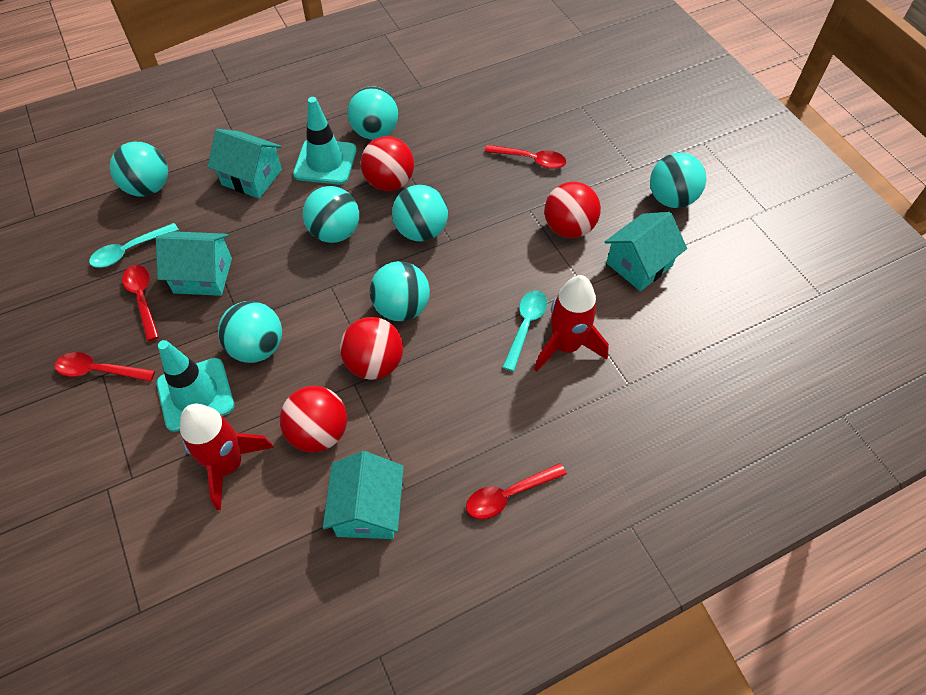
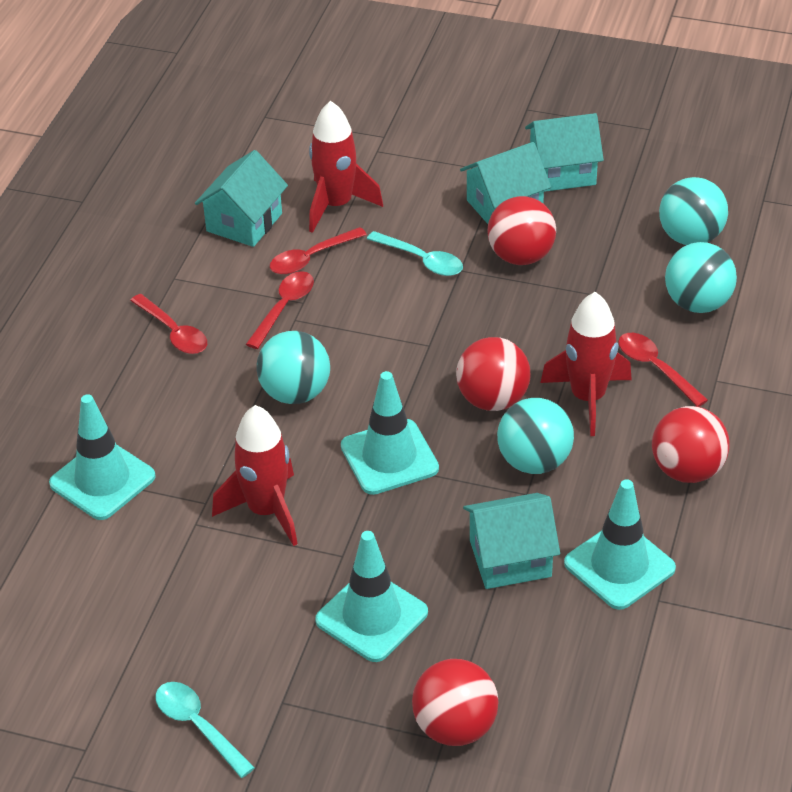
red rocket: [180,404,274,510] [534,275,609,371] = 2 -> [212,405,298,546] [309,101,383,233] [540,292,632,436] = 3
turquoise ball: [110,142,168,197] [218,301,282,363] [303,186,359,243] [347,86,399,140] [370,261,430,321] [392,185,448,242] [650,153,706,208] = 7 -> [256,331,330,404] [497,398,574,474] [659,177,728,245] [665,242,737,313] = 4
turquoise traffic cone: [157,340,234,432] [293,97,357,185] = 2 -> [49,394,156,520] [315,531,428,662] [341,371,439,495] [564,479,676,610] = 4

